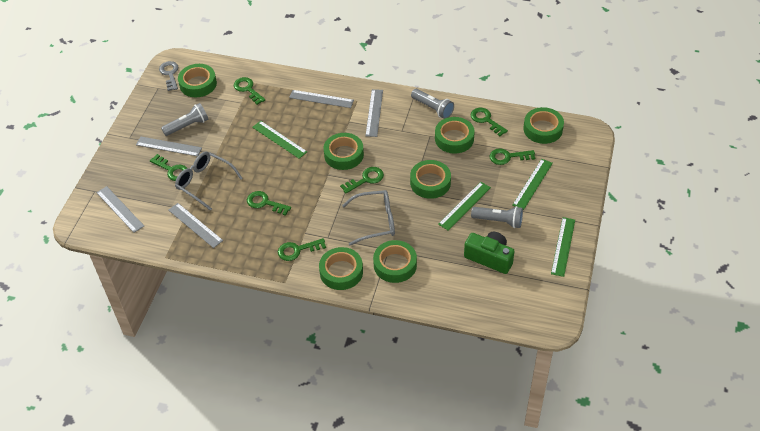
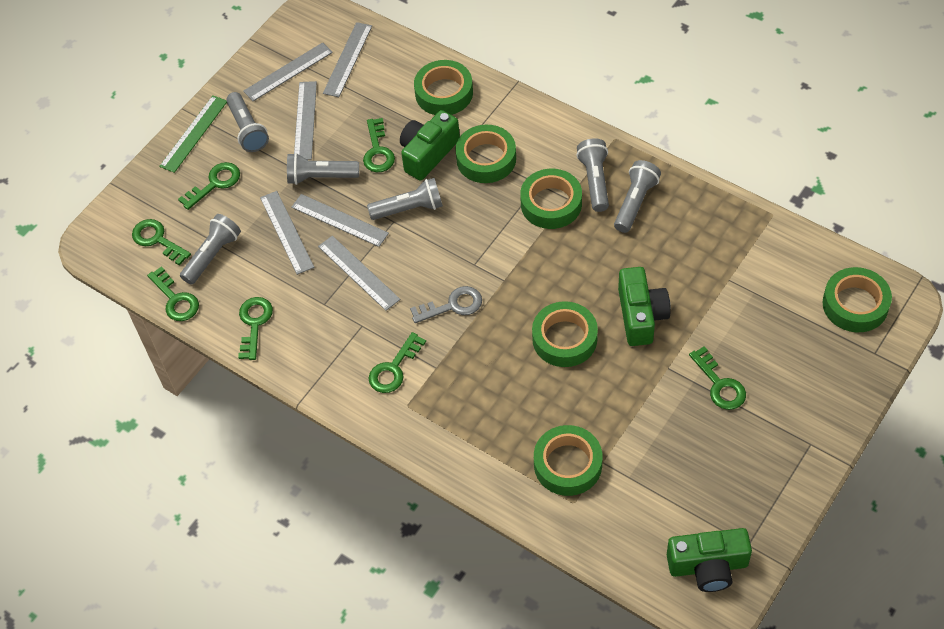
green camera: [464,231,514,274] = 1 -> [400,110,460,181] [618,267,671,346] [667,528,752,592] = 3
green ruler: [252,121,307,159] [438,182,491,231] [513,159,553,210] [551,217,575,277] = 4 -> [159,95,227,173] = 1
green tape: [178,64,217,97] [319,247,363,290] [324,133,364,170] [373,240,417,283] [410,160,451,199] [435,117,475,154] [524,107,564,144] = 7 -> [414,60,473,115] [455,125,516,183] [520,169,582,229] [532,301,598,367] [534,425,603,496] [822,267,892,332] = 6
grey flashlight: [161,103,208,136] [411,89,454,119] [471,206,523,228] = 3 -> [180,214,241,285] [226,92,269,152] [287,153,359,185] [367,178,443,220] [576,138,609,212] [614,160,661,233] = 6
grey glasses: [175,152,243,211] [342,190,395,245] = 2 -> none = 0
grey ruler: [96,186,144,233] [136,136,202,156] [168,203,223,248] [289,90,354,108] [365,89,383,137] = 5 -> [243,42,333,101] [260,191,314,275] [291,194,389,247] [294,81,317,160] [318,236,400,311] [323,22,372,97] = 6

